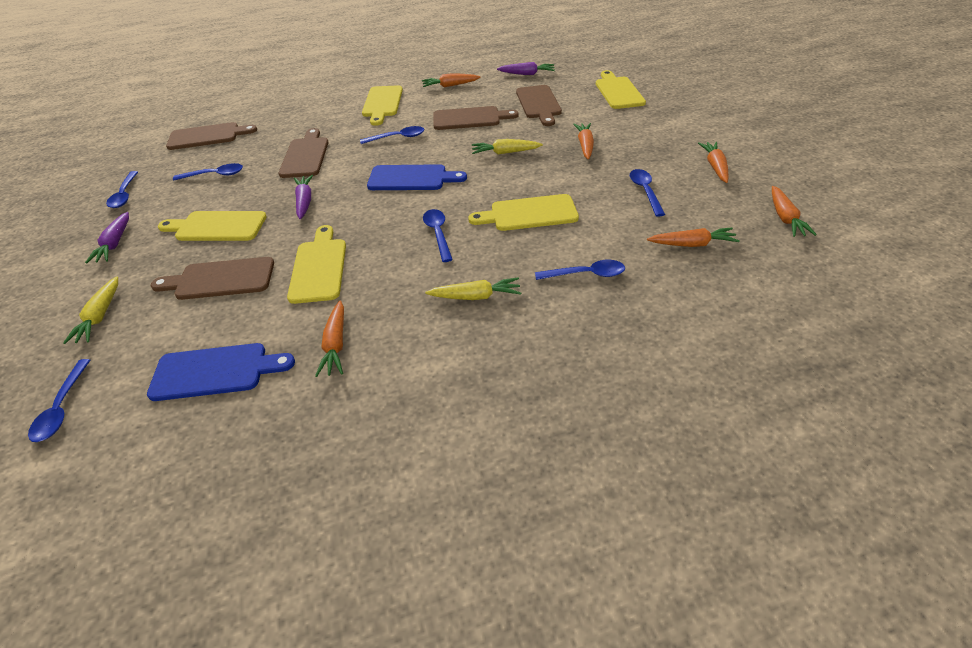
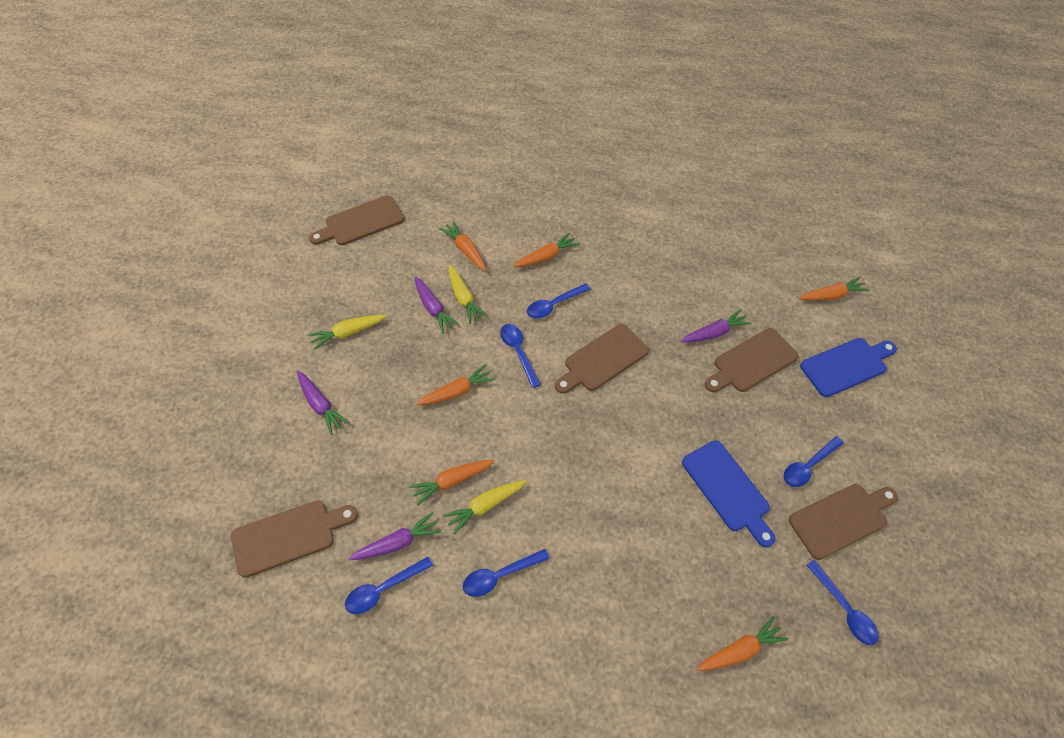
blue spoon: [28,359,90,442] [106,171,138,208] [173,163,243,181] [360,126,424,144] [423,209,453,262] [535,260,625,280] [630,169,665,217] = 7 -> [345,557,433,614] [463,549,550,597] [500,324,541,388] [527,283,591,319] [783,436,844,487] [806,560,879,645] = 6
purple carrot: [85,212,129,264] [294,175,313,219] [497,62,555,75] = 3 -> [297,371,350,435] [348,512,441,560] [414,276,460,334] [681,309,752,342] = 4
yellow cutting board: [158,211,267,241] [287,225,346,304] [362,85,403,126] [468,194,579,231] [596,70,646,109] = 5 -> none = 0

